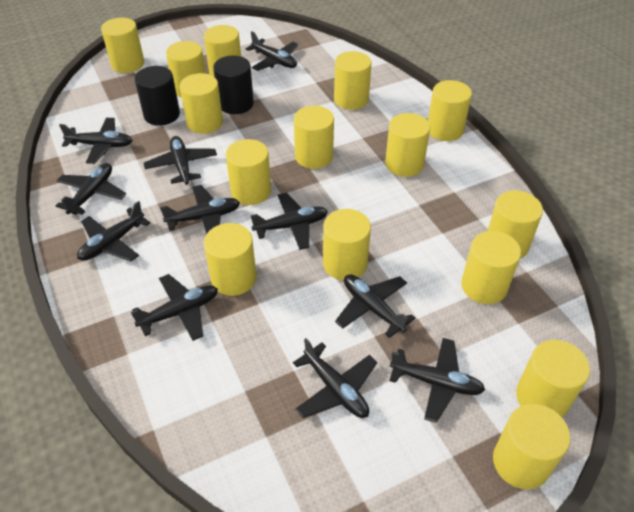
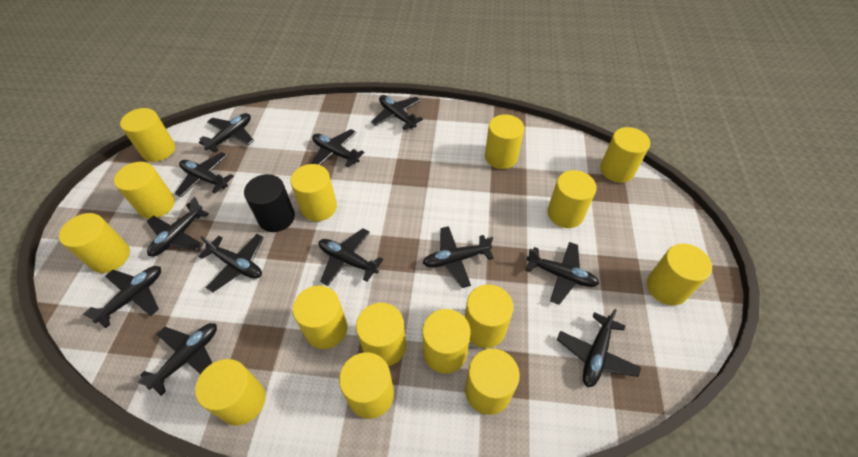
black cylinder: [135,66,180,126] [213,55,254,114] = 2 -> [244,174,295,232] = 1
black plane: [56,163,126,215] [59,118,133,164] [77,201,150,261] [131,274,218,341] [144,136,217,185] [160,185,240,234] [246,31,298,71] [251,193,328,250] [293,338,377,418] [335,274,415,338] [390,338,485,423] = 11 -> [83,266,161,328] [138,323,217,396] [147,197,209,257] [175,152,234,197] [198,234,264,292] [199,113,254,152] [311,129,365,168] [319,228,383,286] [371,95,423,130] [423,226,494,288] [525,242,599,305] [557,309,641,387] = 12

